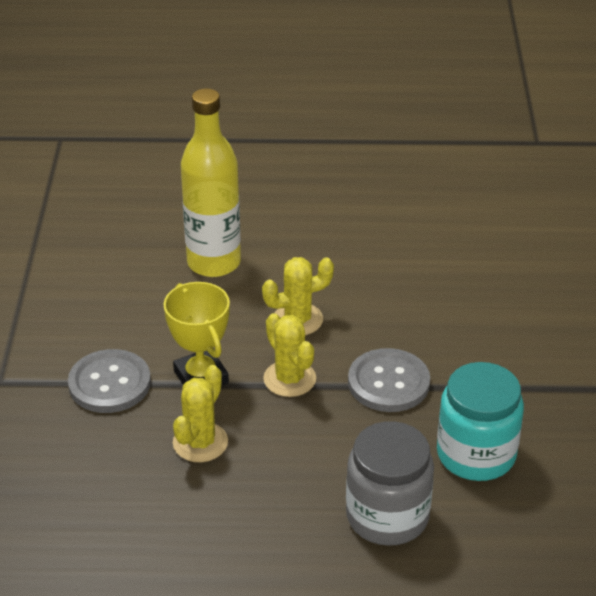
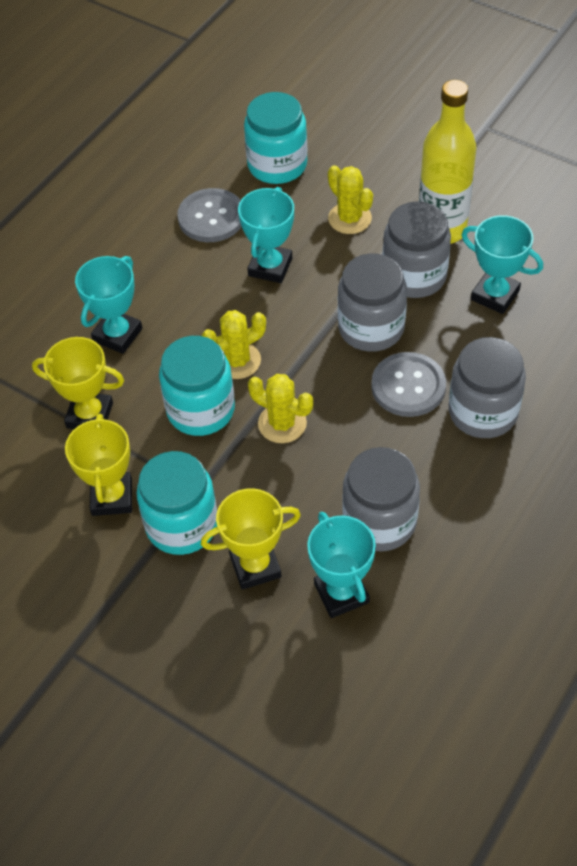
grey jar: [346,421,434,546] = 1 -> [338,253,407,352] [342,447,420,552] [383,201,451,298] [449,337,526,438] = 4
turquoise jar: [437,362,524,481] = 1 -> [136,451,217,555] [159,336,235,436] [244,92,307,184] = 3
turquoise trophy: none = 0 -> [75,256,142,354] [238,187,294,283] [307,511,376,618] [462,215,543,314] = 4
yellow trophy: [164,282,230,386] = 1 -> [32,337,124,429] [65,414,132,516] [201,488,301,590] = 3

